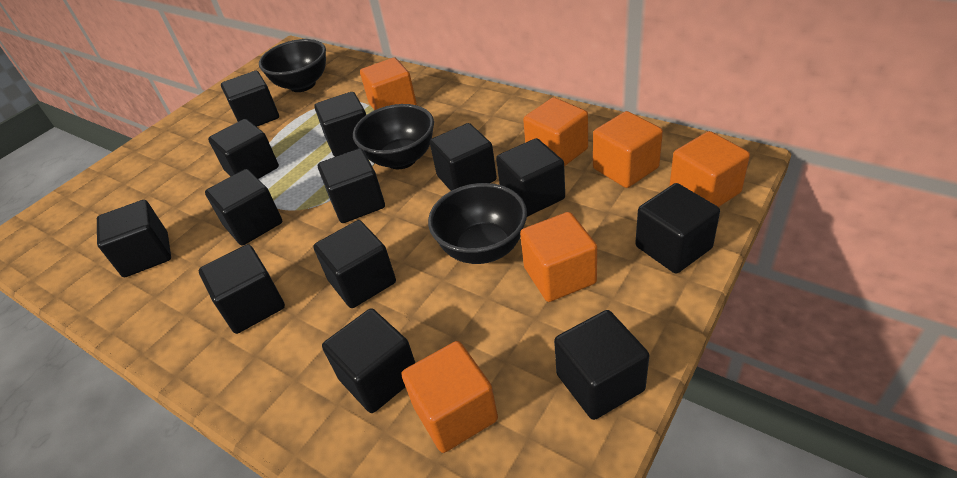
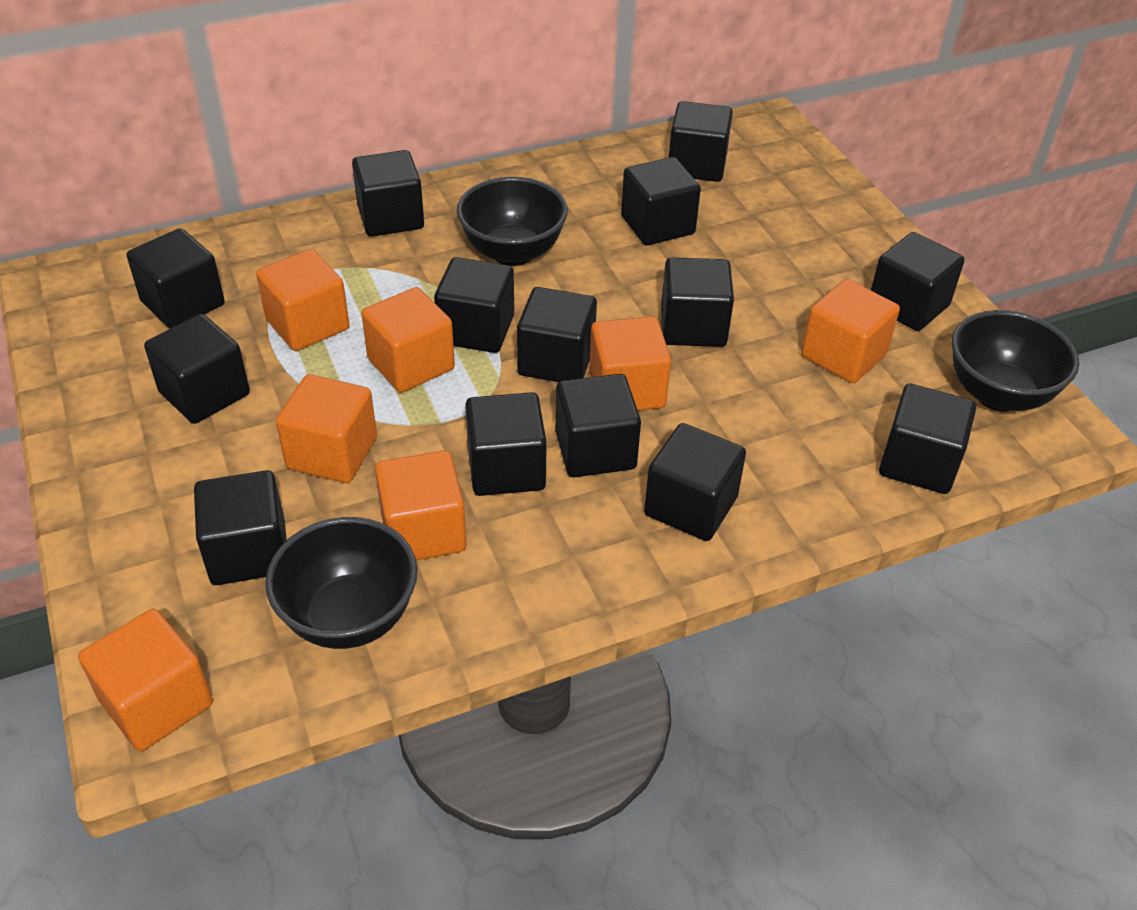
black cube: [97,200,171,277] [199,244,285,334] [205,169,282,246] [208,119,279,179] [221,71,279,127] [313,220,396,308] [314,92,366,157] [318,148,385,223] [322,308,415,413] [430,123,497,191] [496,138,565,217] [554,310,649,420] [635,183,720,274] = 13 -> [127,228,225,329] [144,314,250,424] [194,470,287,585] [352,150,424,237] [434,257,514,353] [465,392,547,496] [517,287,597,382] [555,374,641,478] [621,157,701,245] [644,423,746,541] [661,257,734,347] [668,101,733,182] [871,232,965,331] [879,384,976,494] = 14
orange cube: [360,57,417,110] [401,341,498,453] [520,212,597,302] [523,97,588,166] [593,111,663,188] [669,131,750,207] = 6 -> [78,609,213,751] [256,249,350,351] [276,374,377,483] [361,287,455,393] [375,450,467,560] [589,316,671,411] [801,279,900,383] = 7

